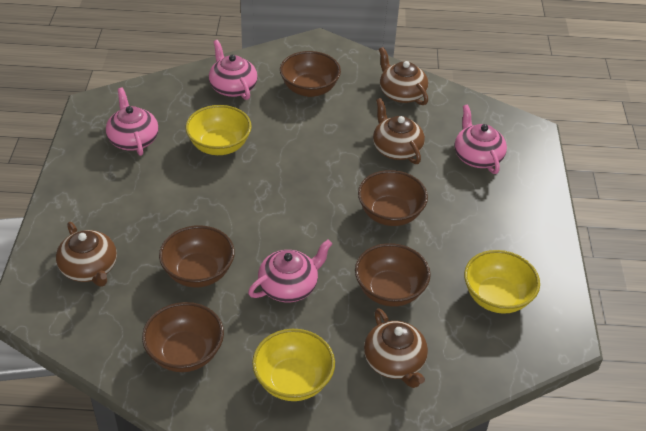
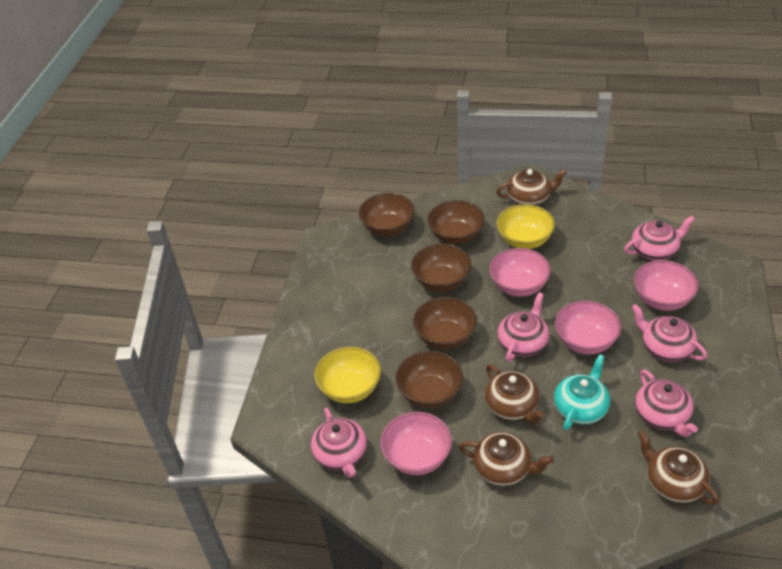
pink bowl: none = 0 -> [380,412,452,475] [489,248,551,297] [555,301,621,354] [634,260,699,311] = 4
pink teapot: [106,88,159,156] [209,40,258,100] [248,240,332,302] [455,105,507,174] = 4 -> [311,408,367,478] [497,293,549,362] [624,216,695,261] [631,304,707,362] [635,369,698,437] = 5
turquoise teapot: none = 0 -> [554,354,610,431] = 1
yellow bowl: [186,105,252,155] [252,329,335,401] [464,250,540,314] = 3 -> [314,347,381,403] [497,204,555,249] = 2

